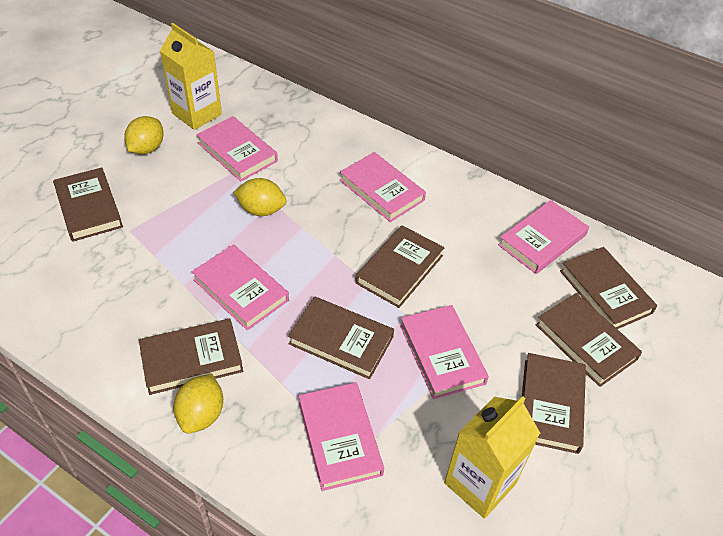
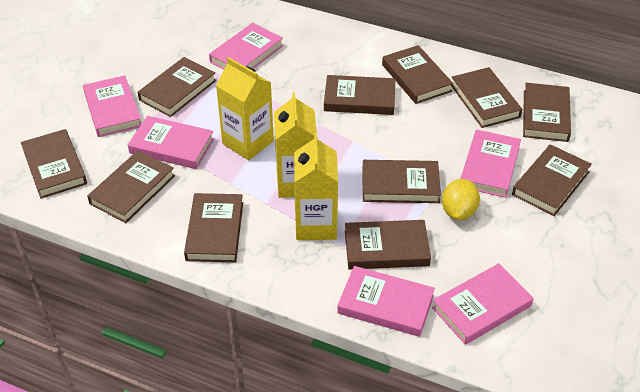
brown book: [53,167,123,242] [139,319,243,395] [288,297,394,379] [355,225,444,308] [522,353,586,454] [536,293,642,387] [560,247,657,329] = 7 -> [21,129,87,198] [87,150,175,223] [138,57,216,117] [184,193,243,262] [324,75,396,115] [345,220,431,270] [363,160,441,203] [382,45,453,104] [451,67,522,128] [512,144,592,216] [523,83,571,142] = 11
yellow carton: [160,23,222,130] [444,397,540,519] = 2 -> [216,57,274,160] [274,92,317,198] [294,133,338,240] = 3
yellow lemon: [124,116,164,154] [173,374,223,434] [233,178,286,216] = 3 -> [442,179,480,220] = 1

